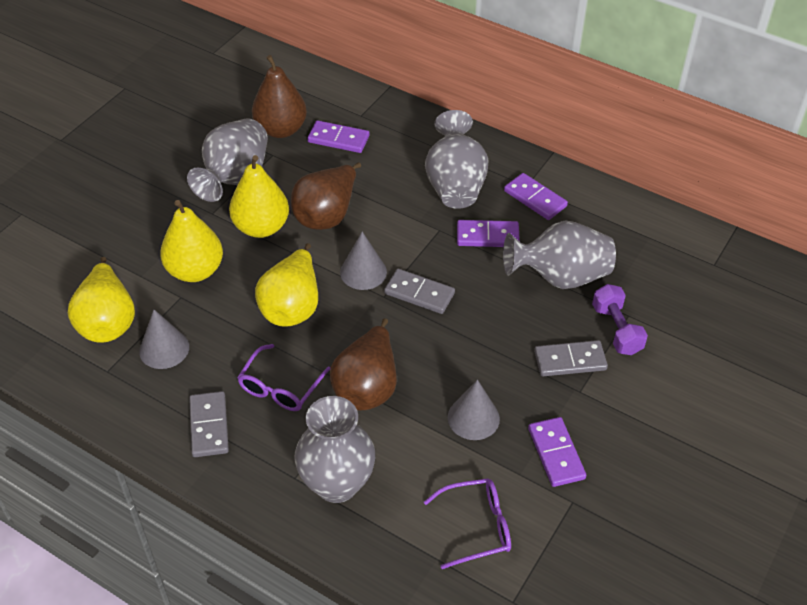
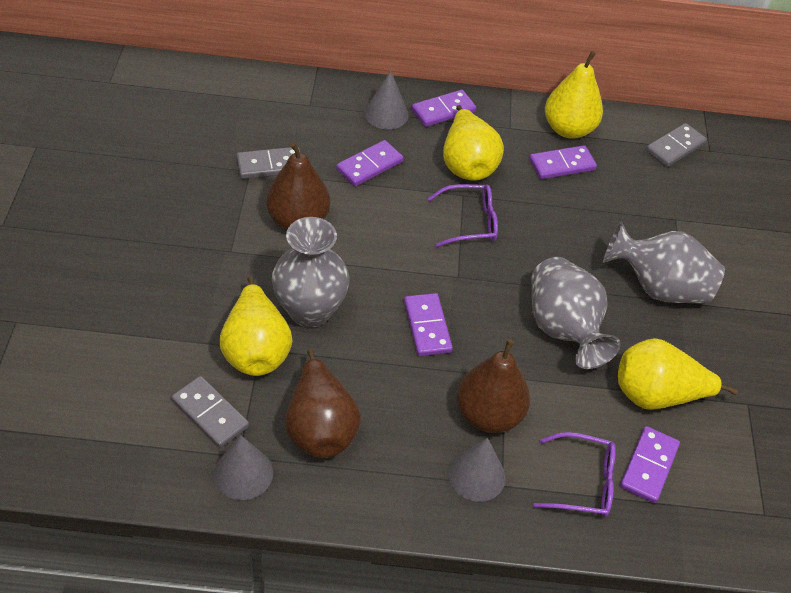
grey vase: [187,118,268,202] [294,396,375,503] [425,110,488,209] [503,221,616,289] = 4 -> [272,217,350,328] [531,257,620,369] [603,221,725,304] = 3
purple domino: [307,120,370,153] [457,220,520,247] [504,173,568,220] [528,417,586,487] = 4 -> [336,140,403,186] [404,293,453,356] [412,90,477,127] [529,145,597,179] [620,426,680,503] = 5
purple dumbbell: [592,284,648,355] = 1 -> none = 0

